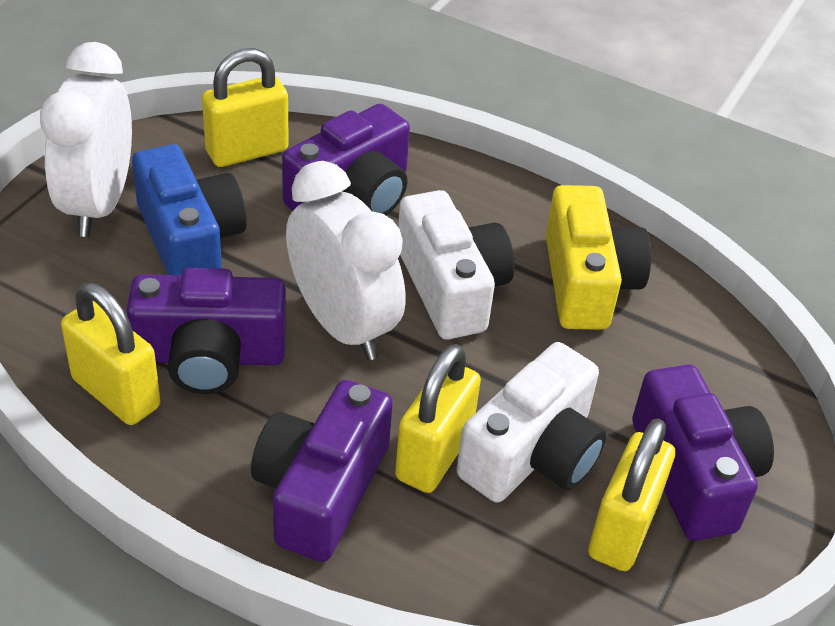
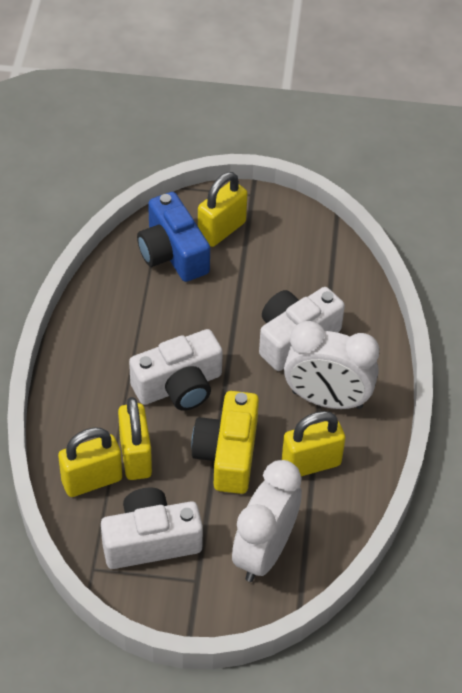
purple camera: [126,268,286,394] [251,380,393,562] [282,104,410,215] [632,365,774,541] = 4 -> none = 0
white camera: [398,190,514,340] [456,342,607,503] = 2 -> [101,488,203,569] [129,329,223,411] [259,287,345,371] = 3

